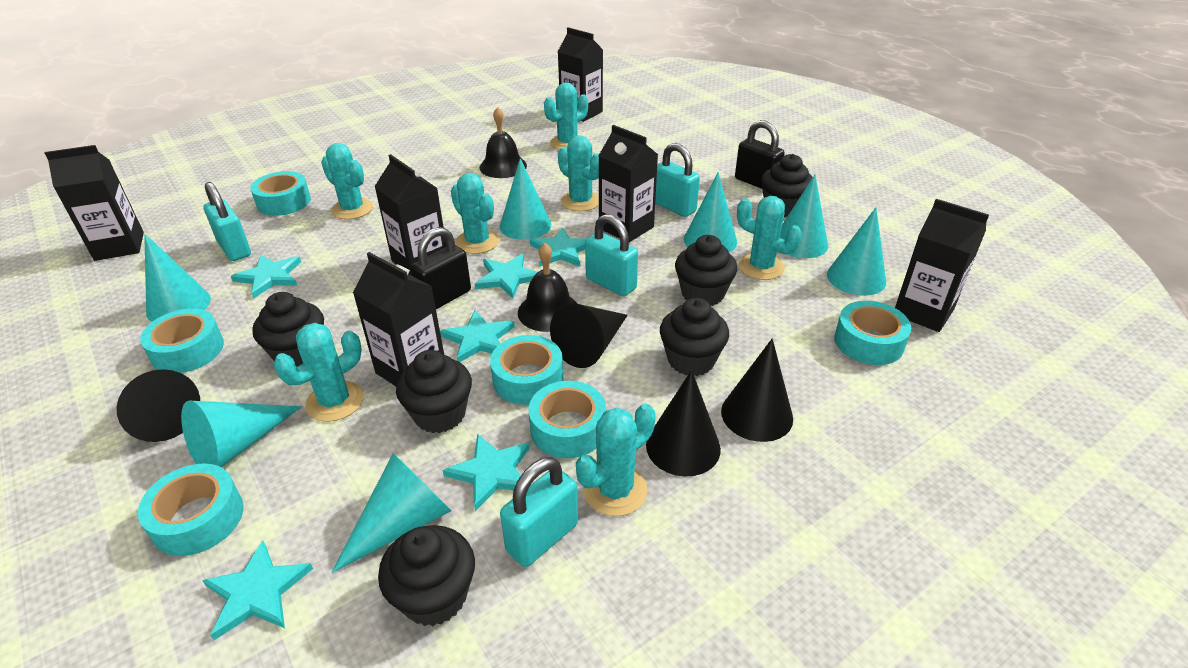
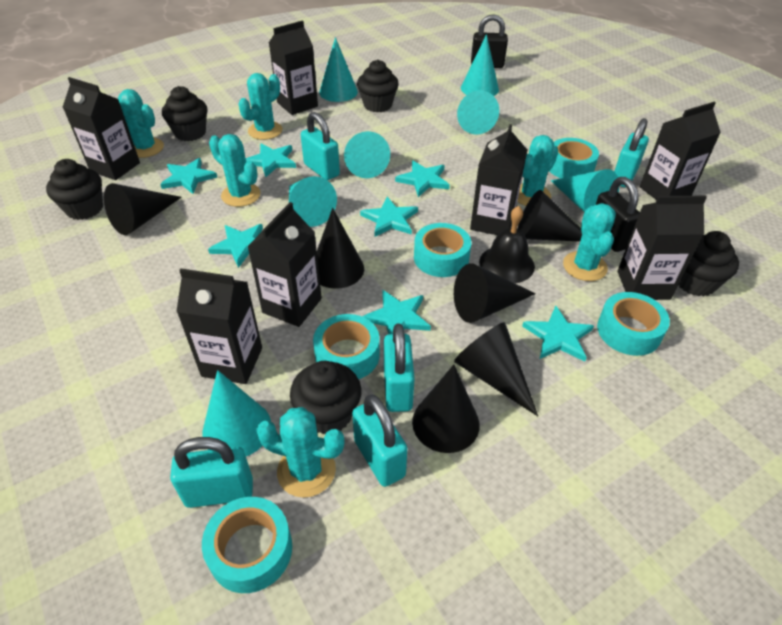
black bell: [480,107,527,178] [518,243,578,332] = 2 -> [479,206,535,283] = 1
black carton: [45,145,144,261] [353,252,444,386] [374,154,446,276] [558,27,603,122] [598,125,658,242] [895,199,989,332] = 6 -> [63,77,140,180] [176,268,262,384] [247,202,322,327] [269,20,318,115] [470,124,527,235] [617,196,707,300] [640,102,721,200] = 7
black cone: [117,369,200,442] [550,303,628,368] [646,370,721,477] [721,338,793,442] = 4 -> [104,183,182,235] [317,208,364,289] [412,364,480,453] [454,263,536,323] [454,322,538,416] [518,190,582,242] = 6
black cupcake: [252,292,324,367] [378,525,475,626] [396,350,472,433] [660,298,729,376] [675,235,737,306] [761,154,813,218] = 6 -> [46,159,103,220] [162,86,207,141] [290,361,361,434] [357,60,399,112] [678,231,739,296] = 5
turquoise cactus: [274,323,364,422] [321,143,373,219] [451,173,499,254] [544,82,588,150] [558,135,599,211] [576,403,656,516] [737,196,802,280] = 7 -> [118,89,164,158] [209,134,261,207] [238,73,282,140] [256,407,344,498] [517,135,558,206] [563,203,616,281] = 6
turquoise padlock: [203,182,251,261] [500,457,578,567] [585,214,638,296] [655,143,700,217] = 4 -> [170,437,253,508] [301,112,340,180] [352,394,407,487] [384,324,415,412] [614,118,649,188] = 5
turquoise star: [202,540,313,640] [231,255,301,298] [440,310,515,362] [442,434,530,511] [475,254,538,299] [530,227,586,267] = 6 -> [160,158,217,194] [208,224,263,268] [246,144,296,178] [360,197,418,237] [362,290,431,334] [395,161,450,197] [522,306,594,362] = 7
turquoise tape: [138,463,244,556] [140,309,224,373] [251,171,311,216] [490,335,563,405] [529,381,606,458] [834,301,911,365] = 6 -> [202,497,292,593] [313,314,380,379] [414,223,471,277] [550,138,599,178] [597,292,670,356] = 5

